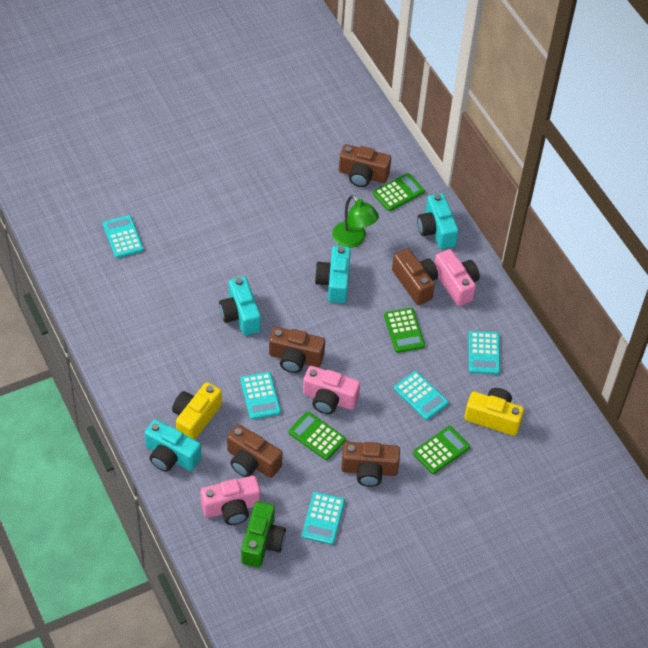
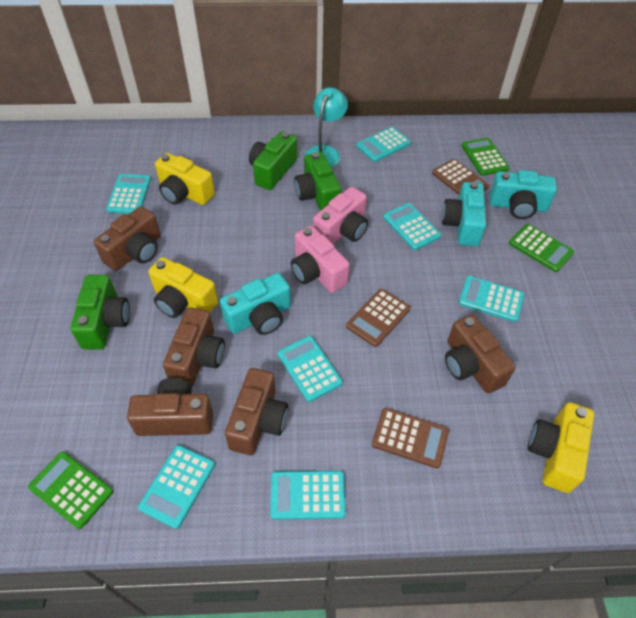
brown calculator: none = 0 -> [346,289,410,347] [372,408,449,468] [432,159,489,195] = 3
green calculator: [288,411,346,460] [373,173,425,211] [384,308,425,353] [413,426,470,474] = 4 -> [28,452,113,529] [461,138,510,176] [509,224,574,272] = 3
green camera: [241,501,286,567] = 1 -> [70,275,130,349] [249,131,297,190] [294,152,341,211] = 3
green lamp: [332,195,379,248] = 1 -> none = 0
pink camera: [201,476,260,525] [303,366,360,414] [434,249,480,306] = 3 -> [291,226,350,293] [313,187,368,244] = 2
turquoise calculator: [103,215,144,258] [240,372,281,420] [302,492,345,545] [394,371,449,420] [469,331,500,375] = 5 -> [106,174,151,214] [138,445,215,529] [270,471,346,520] [277,336,343,402] [356,127,411,162] [383,203,441,250] [458,276,524,322] = 7
turquoise camera: [145,419,201,472] [219,276,261,335] [315,246,351,303] [417,193,459,249] = 4 -> [220,273,291,335] [442,182,486,246] [490,170,557,219] = 3
turquoise lamp: none = 0 -> [305,87,348,168] = 1
yellow camera: [172,382,222,440] [464,388,524,436] = 2 -> [148,257,218,318] [155,153,215,205] [528,402,594,493] = 3

